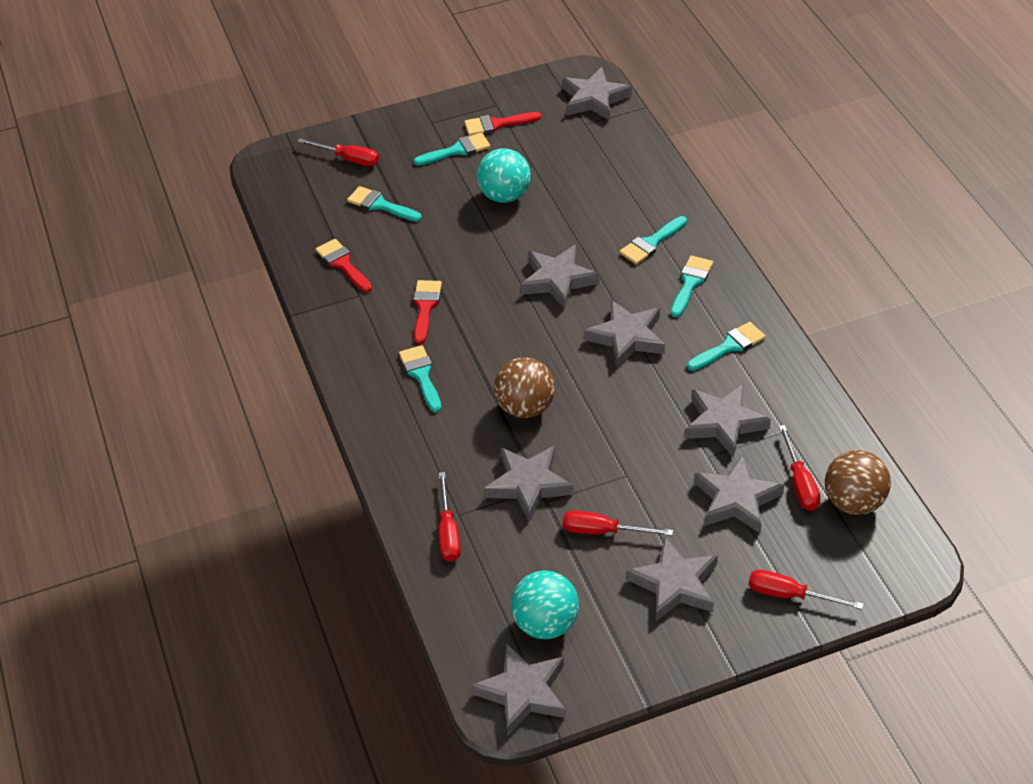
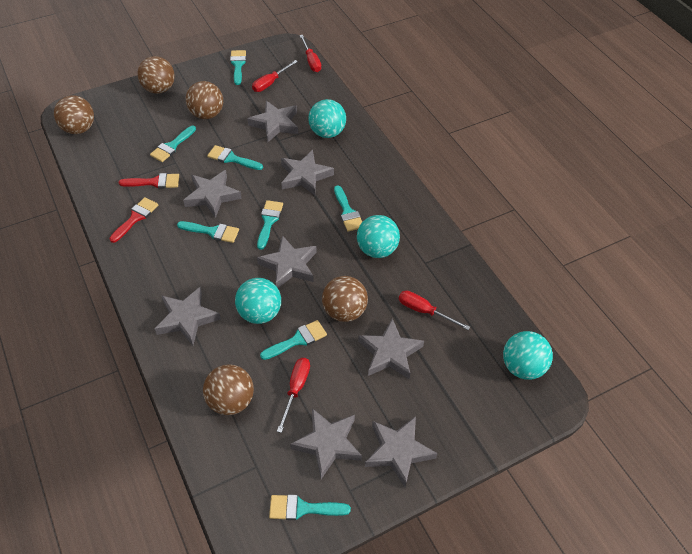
brown ball: [494,357,555,418] [825,450,891,515] = 2 -> [54,95,94,134] [137,56,175,94] [186,81,223,119] [203,364,254,415] [322,276,368,322] = 5
red brush: [316,239,372,292] [413,280,442,344] [464,112,541,136] = 3 -> [109,197,158,243] [119,173,179,189] = 2
red screwdriver: [297,138,379,166] [439,472,461,562] [563,510,673,536] [749,570,863,609] [779,425,820,511] = 5 -> [252,60,298,92] [277,358,310,433] [299,35,321,72] [399,291,470,330] = 4
turquoise ball: [477,148,531,203] [511,570,579,639] = 2 -> [235,278,281,324] [308,99,346,138] [357,215,400,258] [503,331,553,380] = 4
turquoise brush: [347,186,422,222] [399,345,441,413] [414,133,490,166] [620,216,687,264] [671,255,713,317] [687,322,766,371] = 6 -> [150,126,196,162] [177,221,239,243] [207,145,263,170] [230,50,246,85] [257,200,283,250] [260,320,327,360] [269,495,351,520] [334,185,362,232] = 8

